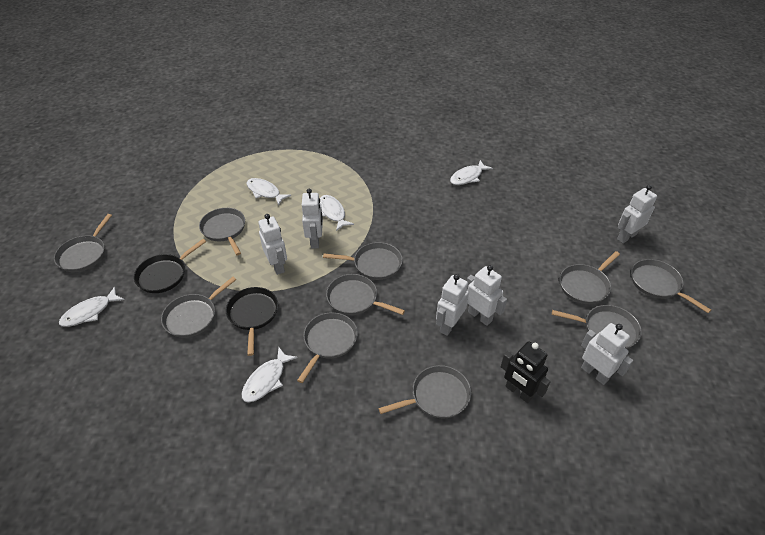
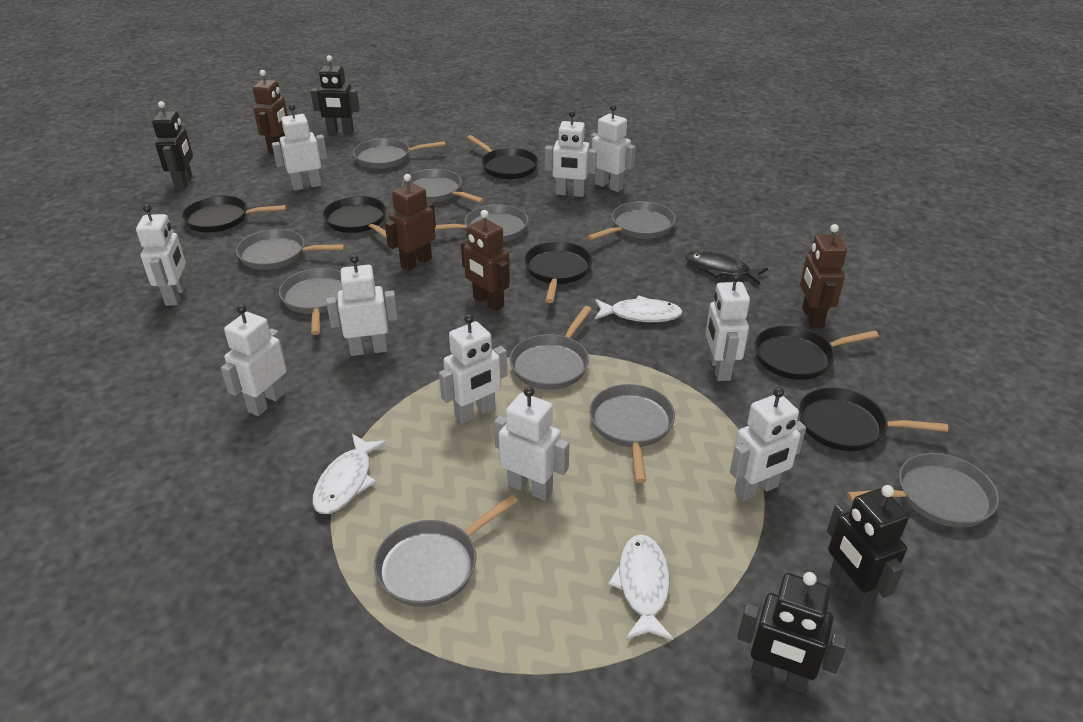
black fish: none = 0 -> [685,251,768,285] = 1
black pan: [134,239,206,293] [226,287,278,356] = 2 -> [182,196,287,233] [323,196,387,239] [467,135,539,179] [524,241,592,303] [754,326,879,380] [799,388,948,451] = 6
black robot: [501,341,551,403] = 1 -> [152,101,193,190] [311,55,360,134] [737,572,848,693] [827,485,909,610] = 4
brown robot: none = 0 -> [253,70,288,154] [385,174,436,271] [461,210,510,311] [800,224,847,328] = 4
white fish: [59,287,124,327] [242,347,298,403] [247,178,291,206] [320,195,354,231] [450,160,493,185] = 5 -> [313,434,387,514] [595,296,683,322] [608,534,673,640] = 3
white robot: [258,214,287,275] [302,188,323,249] [436,274,469,336] [467,265,507,326] [581,323,633,385] [617,185,657,243] = 6 -> [136,204,186,306] [221,304,287,416] [272,104,328,191] [326,255,398,356] [439,314,508,424] [494,386,570,501] [545,111,597,197] [590,104,636,192] [706,272,750,381] [730,387,806,501] = 10

